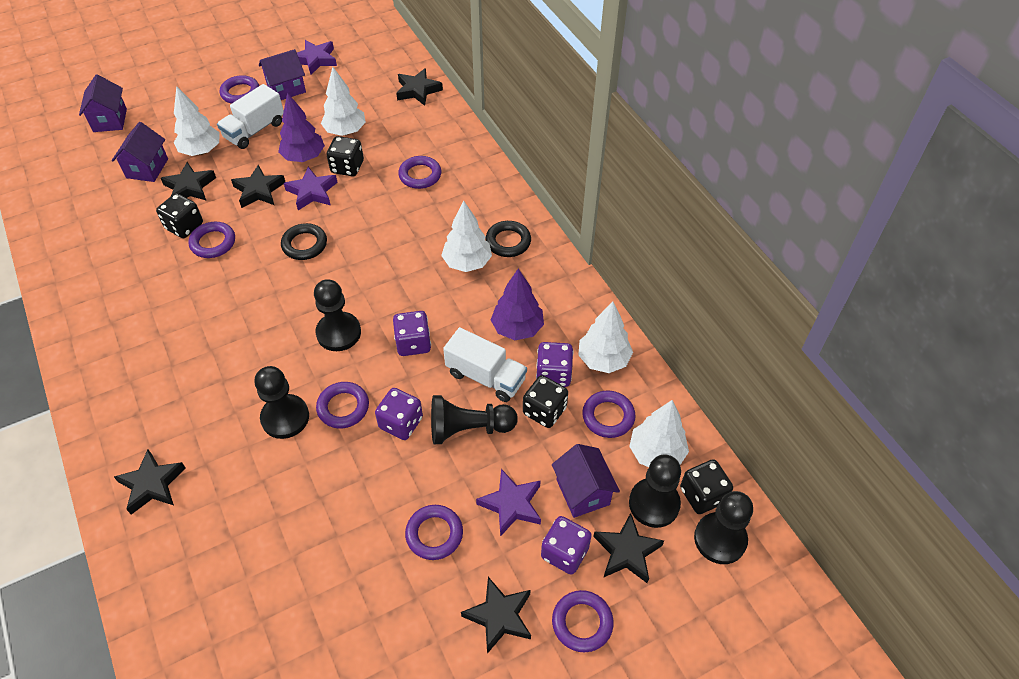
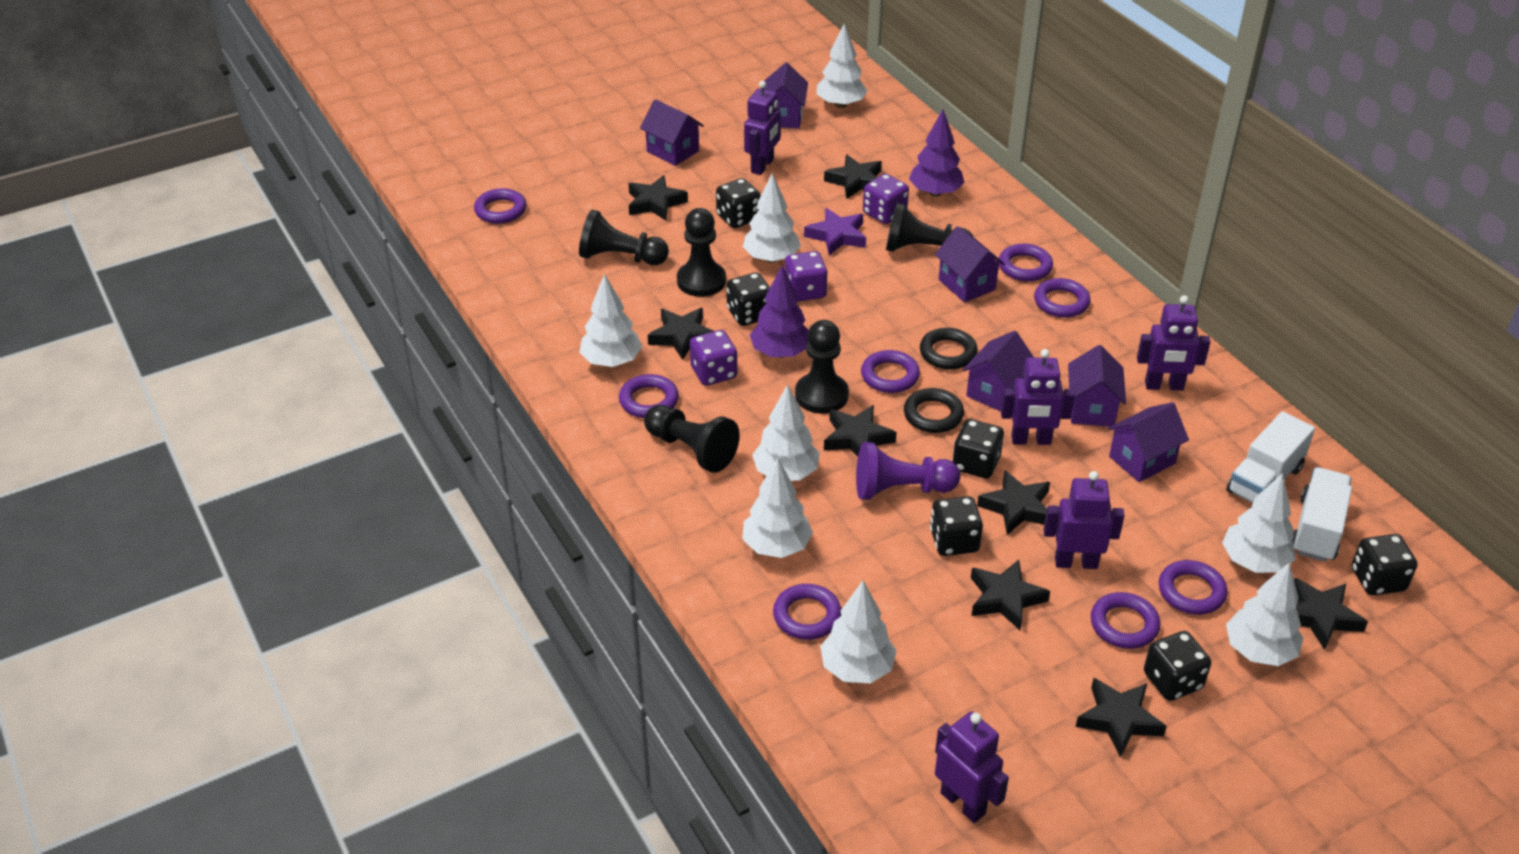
black dice: [156,193,203,238] [327,136,364,176] [523,375,568,428] [680,459,733,514] = 4 -> [716,178,760,228] [726,273,770,326] [930,496,983,556] [952,419,1004,479] [1144,631,1211,701] [1352,534,1418,596] = 6
black star: [114,449,186,515] [161,162,216,201] [231,165,285,208] [396,68,443,106] [461,577,531,654] [593,513,664,583] = 6 -> [628,175,688,220] [648,308,714,360] [824,155,882,199] [824,405,897,457] [971,560,1050,630] [977,470,1050,535] [1076,678,1167,758] [1294,578,1368,650] = 8
purple dice: [375,388,423,440] [393,311,431,356] [536,342,573,387] [541,516,592,575] = 4 -> [690,330,737,386] [785,251,828,302] [863,174,909,224] = 3
purple house: [79,74,127,132] [112,122,168,182] [259,49,306,100] [552,444,620,518] = 4 -> [640,99,704,166] [764,63,808,129] [935,226,1005,303] [963,331,1034,411] [1068,345,1126,427] [1108,402,1189,482] = 6
purple pawn: none = 0 -> [856,442,960,500] = 1
purple ring: [188,222,235,258] [220,75,259,104] [316,382,369,428] [398,156,441,189] [405,505,463,560] [552,590,613,652] [582,391,636,438] = 7 -> [474,188,526,224] [619,374,679,418] [773,584,841,640] [861,350,920,393] [999,244,1053,281] [1034,278,1090,318] [1091,592,1161,649] [1159,560,1228,615] = 8
purple robot: none = 0 -> [744,81,781,175] [935,712,1009,823] [1001,349,1075,445] [1044,471,1125,569] [1137,295,1210,391] = 5
purple star: [284,167,338,210] [297,40,337,75] [476,469,541,537] = 3 -> [804,208,866,255] = 1
white tree: [174,86,220,156] [321,67,366,136] [441,201,492,272] [578,301,633,373] [629,400,689,467] = 5 -> [579,274,642,367] [742,458,813,558] [743,173,801,263] [752,384,820,481] [817,24,867,108] [820,581,897,683] [1222,473,1296,573] [1226,562,1303,666] = 8

